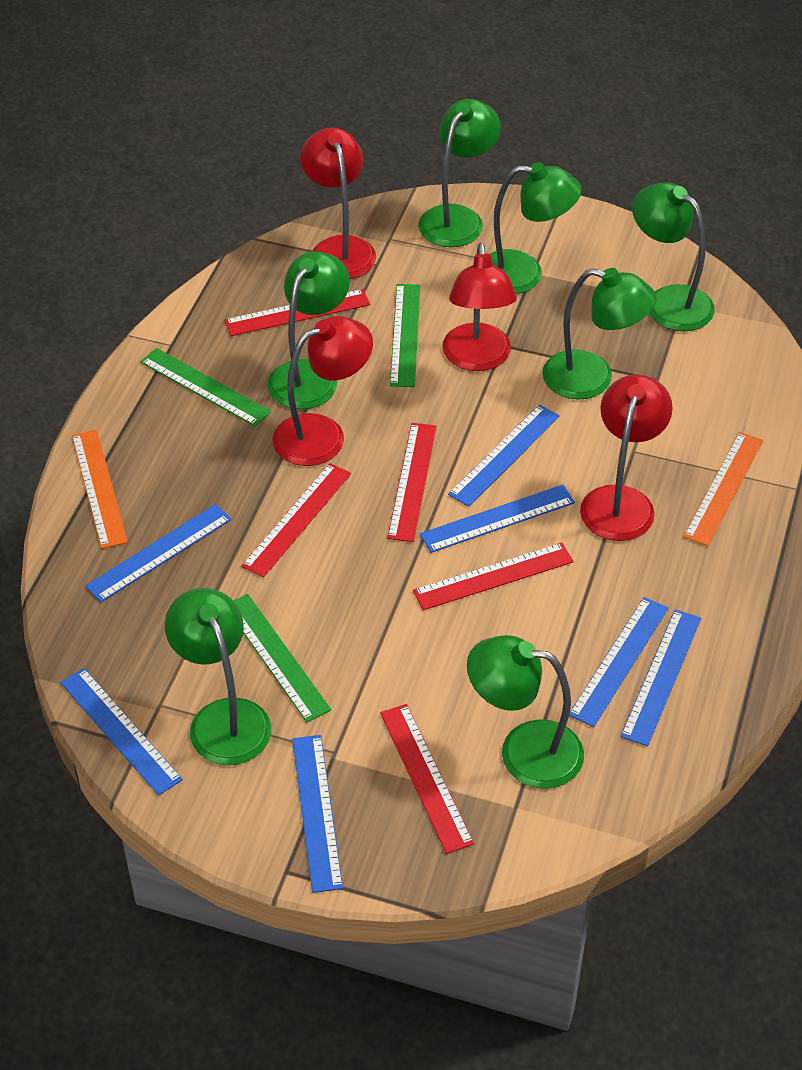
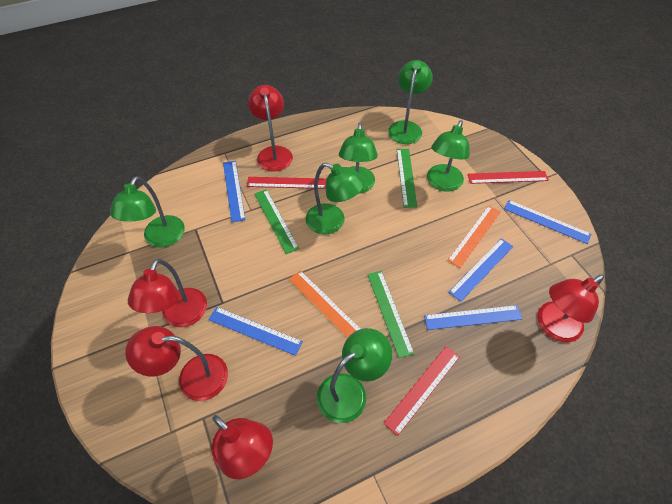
blue ruler: [60,668,183,796] [85,504,232,602] [292,735,343,893] [420,485,575,553] [448,404,560,507] [569,597,668,727] [620,609,701,746] = 7 -> [208,307,303,356] [223,161,246,222] [424,305,522,330] [449,238,513,302] [504,200,591,244] = 5
green lamp: [165,588,271,765] [267,252,350,409] [418,99,501,247] [467,635,584,789] [490,162,582,294] [542,268,657,399] [632,182,715,331] = 7 -> [110,176,185,247] [306,162,365,235] [317,328,392,423] [339,122,378,194] [388,60,433,144] [427,120,470,192] = 6
red lamp: [272,316,373,466] [300,127,376,279] [442,243,517,371] [580,374,673,541] = 4 -> [125,326,228,401] [128,259,207,327] [212,415,273,479] [248,85,293,172] [537,274,604,342] = 5
red ruler: [224,289,370,336] [241,463,351,577] [380,704,474,854] [387,423,437,542] [413,543,574,610] = 5 -> [247,177,326,189] [383,346,460,436] [468,171,549,184] = 3

